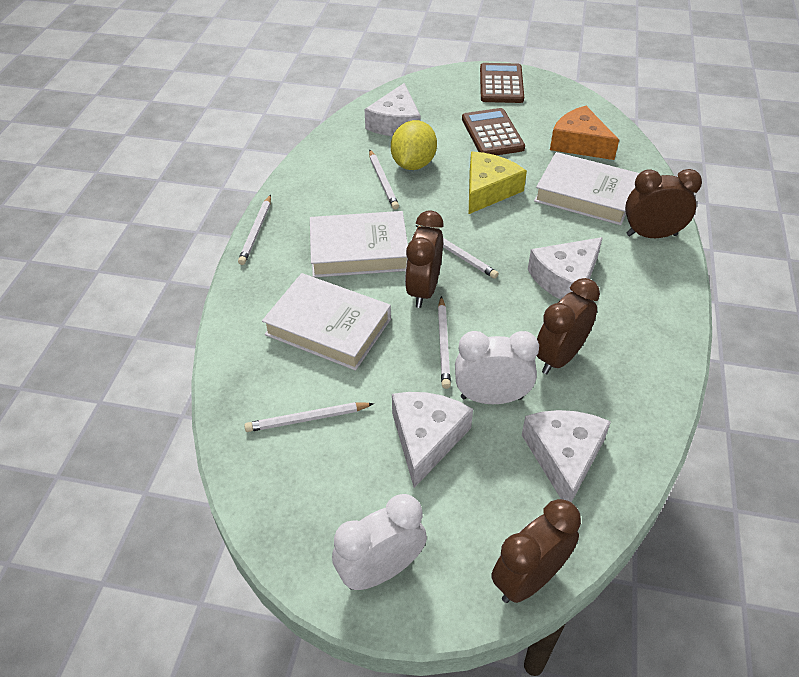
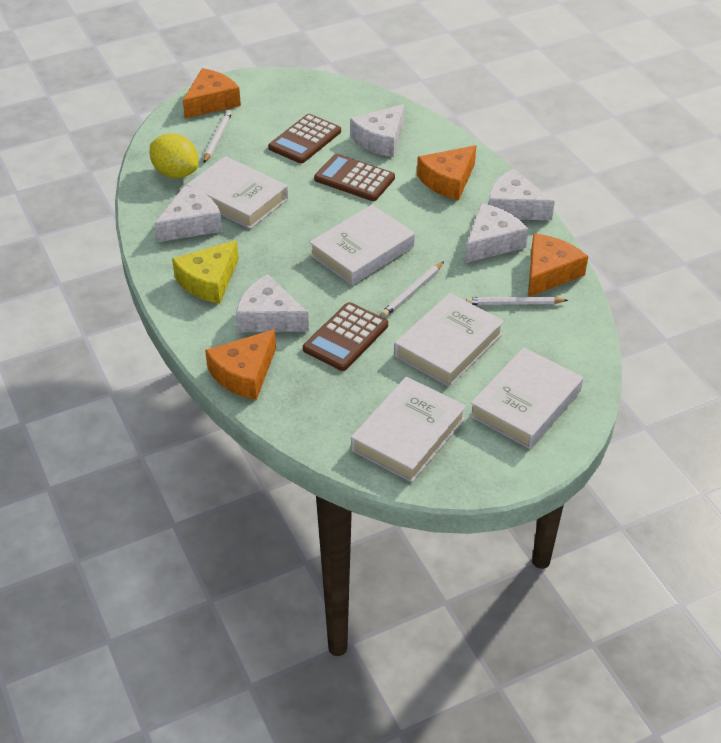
brown calculator: [462,108,525,155] [480,63,524,103] = 2 -> [268,114,341,163] [303,302,388,371] [314,154,395,201] = 3
brown clock: [405,211,444,308] [491,499,581,603] [537,278,600,374] [625,169,702,238] = 4 -> none = 0
orange cheese: [550,106,619,160] = 1 -> [183,68,241,118] [205,329,276,400] [417,145,476,200] [528,233,588,297] = 4
white book: [262,273,391,371] [310,211,408,277] [534,152,639,225] = 3 -> [186,156,288,229] [309,205,415,285] [351,377,466,482] [394,293,504,387] [470,347,583,449] = 5
white cheese: [364,83,421,136] [392,392,473,488] [522,410,611,503] [528,237,603,300] = 4 -> [154,185,222,242] [236,274,309,332] [350,104,404,157] [465,203,528,263] [489,169,555,220] = 5
white clock: [332,494,427,590] [455,331,539,404] = 2 -> none = 0
white pencil: [238,195,271,265] [244,402,374,432] [369,149,399,210] [416,225,499,279] [438,296,451,389] = 5 -> [203,110,232,163] [381,261,444,317] [466,297,568,305] = 3

